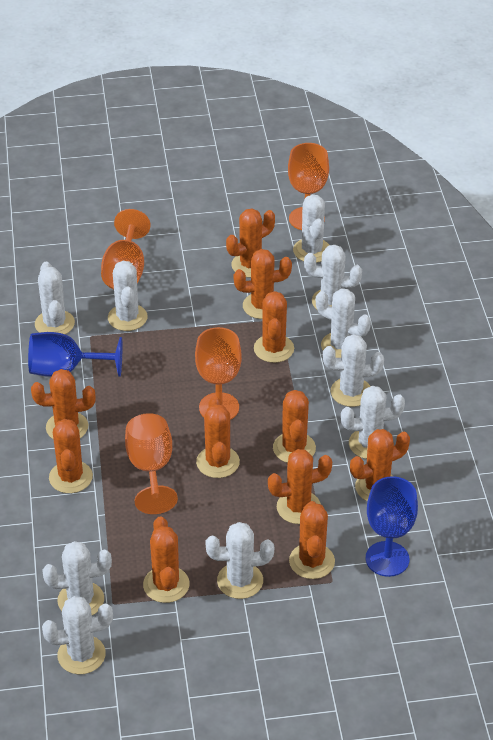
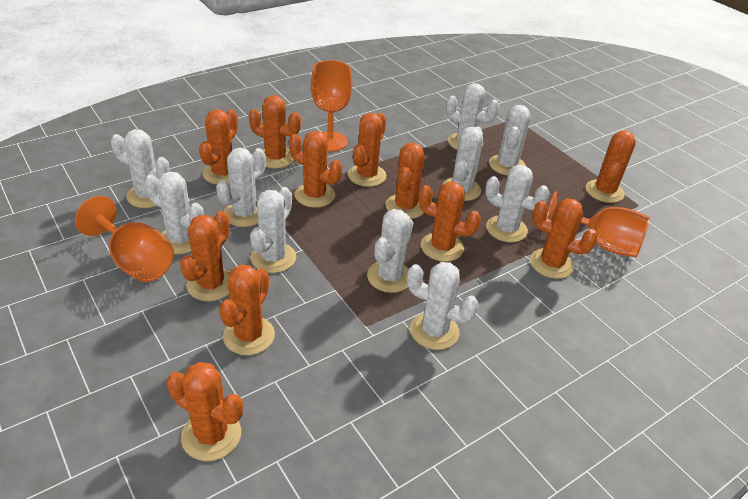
blue goblet: [28,332,122,377] [366,476,418,577] = 2 -> none = 0
orange goblet: [101,209,151,289] [125,413,178,514] [195,327,242,420] [288,143,329,230] = 4 -> [75,196,174,282] [311,60,352,152] [547,191,650,257] = 3

